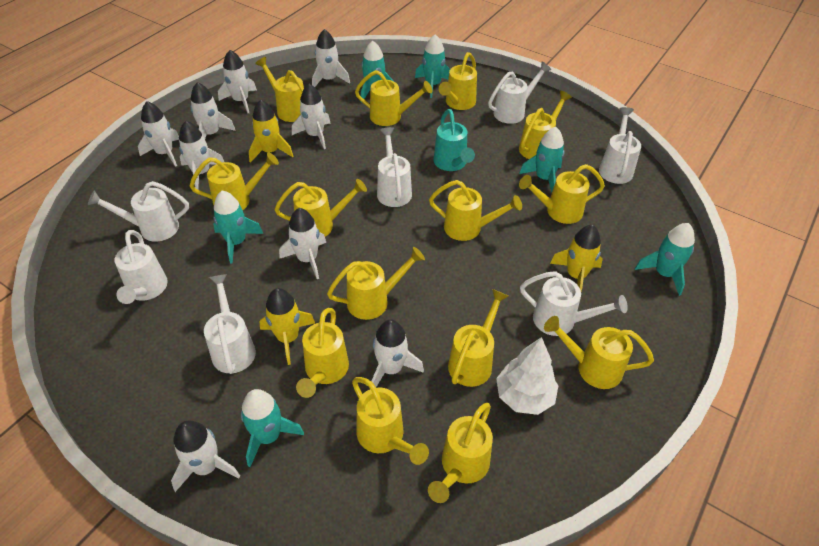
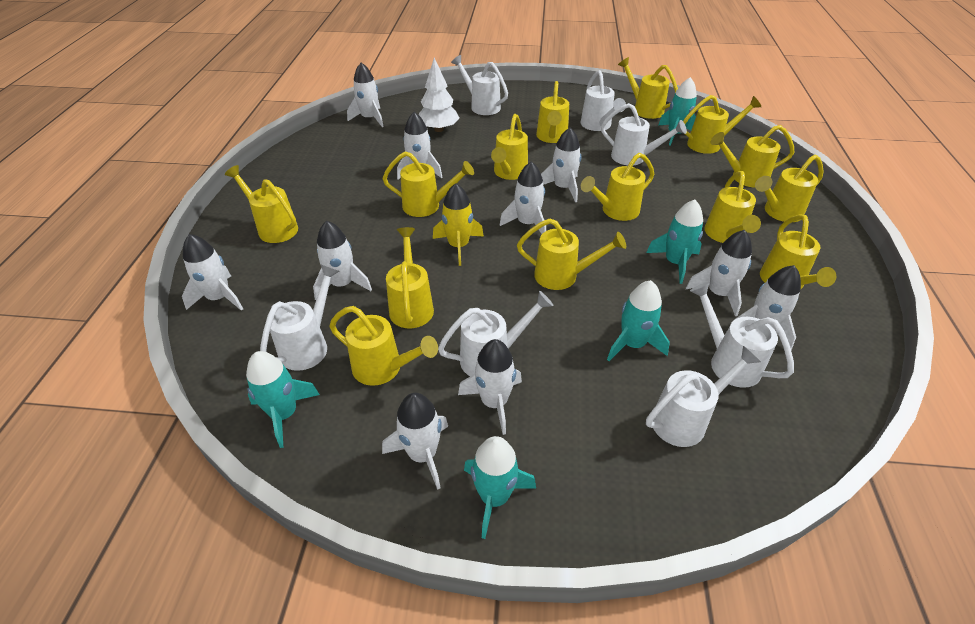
turquoise rocket: [213,191,263,264] [241,389,304,467] [360,41,393,103] [415,34,450,98] [519,127,565,192] [635,223,695,296] = 6 -> [246,351,320,448] [464,436,536,539] [607,280,670,361] [646,200,703,284] [658,77,697,146] = 5
turquoise watering can: [433,109,475,171] = 1 -> none = 0
white rocket: [138,101,179,167] [171,421,240,492] [179,121,224,189] [190,82,236,139] [218,50,257,113] [279,208,326,279] [292,84,331,149] [312,29,350,87] [371,320,424,387] = 9 -> [182,234,243,311] [313,221,372,300] [347,63,384,127] [382,393,448,490] [397,112,442,180] [458,339,522,435] [500,161,546,234] [541,128,581,202] [686,230,752,316] [735,265,801,350] = 10
yellow rocket: [249,100,293,163] [259,288,315,365] [550,225,603,291] = 3 -> [433,183,484,266] = 1

